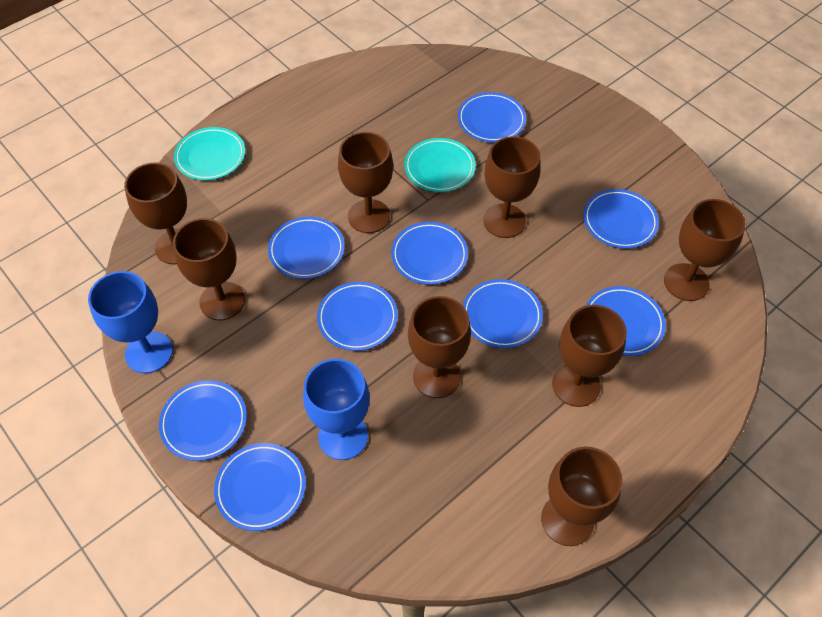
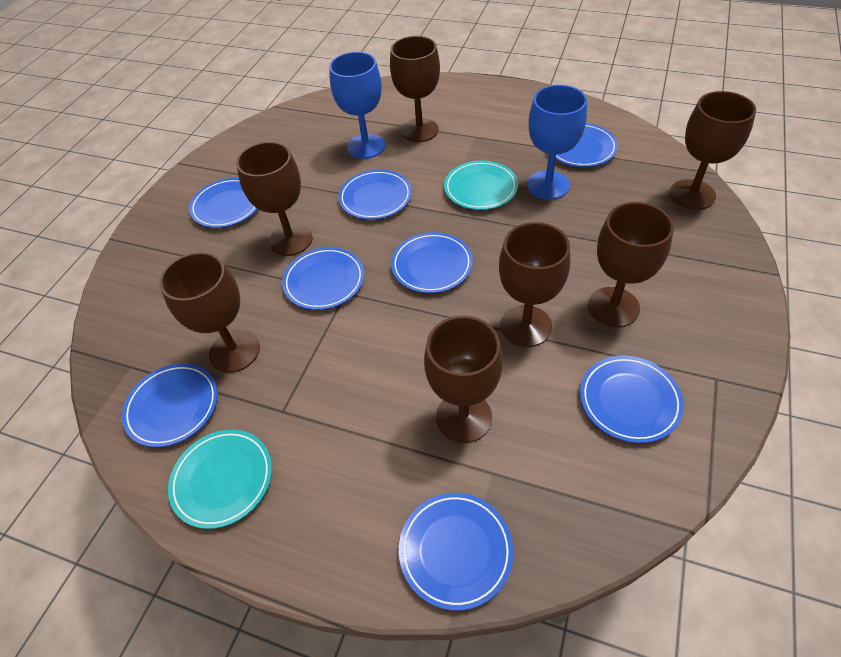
blue plate: [159,380,247,461] [214,443,306,531] [268,217,345,279] [317,282,398,351] [391,222,468,285] [458,92,526,142] [463,279,543,348] [584,189,659,249] [586,286,666,356] = 9 -> [122,363,218,447] [189,178,257,228] [282,247,364,310] [339,170,412,220] [391,232,473,293] [399,493,513,611] [556,123,618,167] [580,355,684,443] = 8
brown goblet: [124,162,187,264] [173,218,245,320] [338,132,393,233] [408,296,471,398] [483,136,541,238] [541,447,622,546] [552,305,627,407] [664,199,746,301] = 8 -> [159,252,260,373] [236,142,313,256] [390,36,440,142] [424,316,503,443] [499,222,570,347] [588,202,674,327] [669,91,756,210] = 7

